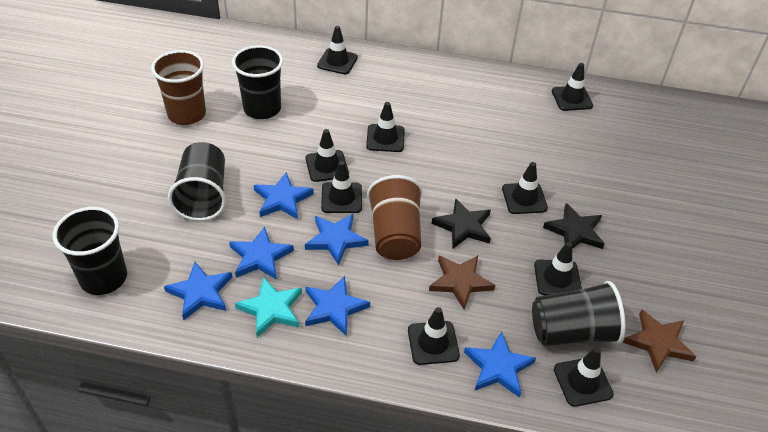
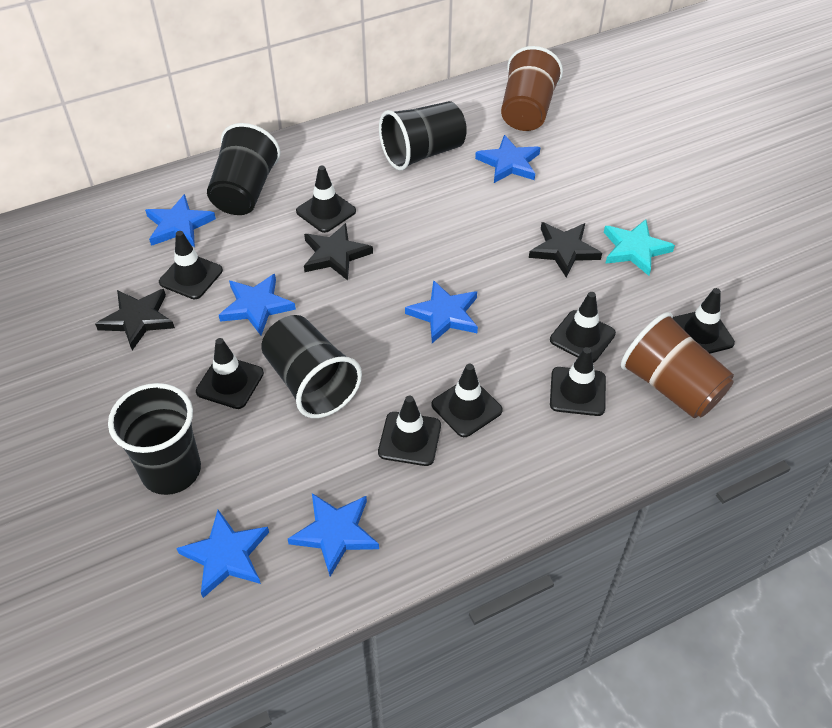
black star: [431,198,491,248] [543,203,605,249] = 2 -> [95,289,175,350] [304,223,373,280] [529,222,602,277] = 3
black traffic cone: [305,129,349,182] [317,26,358,74] [321,161,362,213] [366,102,405,152] [408,307,460,365] [502,162,548,214] [534,242,582,295] [552,63,593,111] [554,347,614,407] = 9 -> [159,231,223,299] [196,338,264,409] [296,166,356,233] [378,396,441,466] [431,364,503,437] [550,292,616,363] [550,347,606,416] [673,288,735,353] = 8
brown star: [429,256,496,310] [623,310,696,373] = 2 -> none = 0

